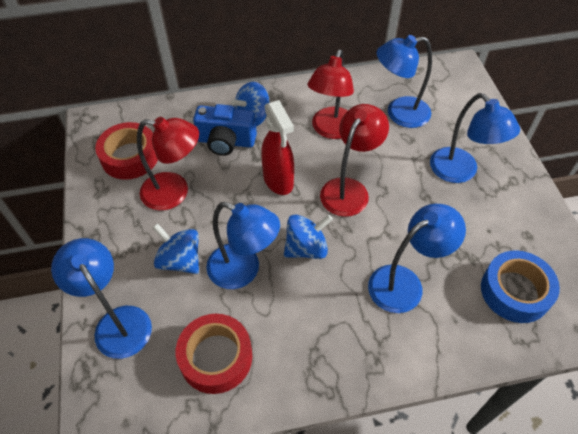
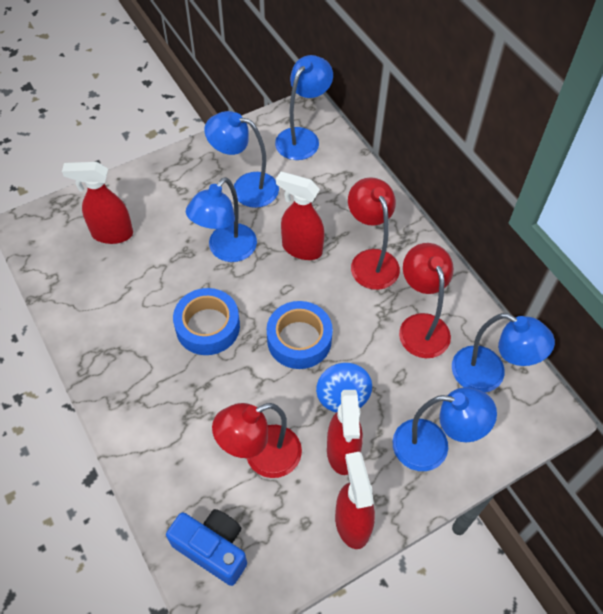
blue spinning top: [152,223,199,274] [231,82,270,127] [284,214,333,259] = 3 -> [316,363,372,413] = 1
blue tape: [481,250,560,323] = 1 -> [173,288,240,355] [267,301,333,369] = 2
red spray bottle: [261,100,294,195] = 1 -> [62,162,133,244] [276,172,324,260] [327,390,363,475] [335,452,375,549] = 4
red tape: [95,122,158,180] [176,314,252,394] = 2 -> none = 0

